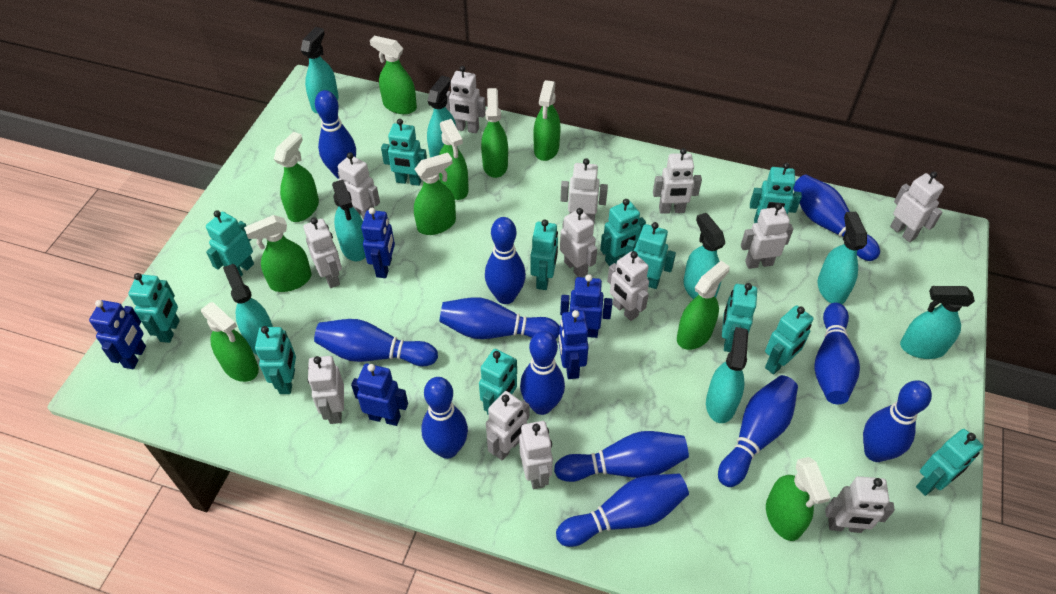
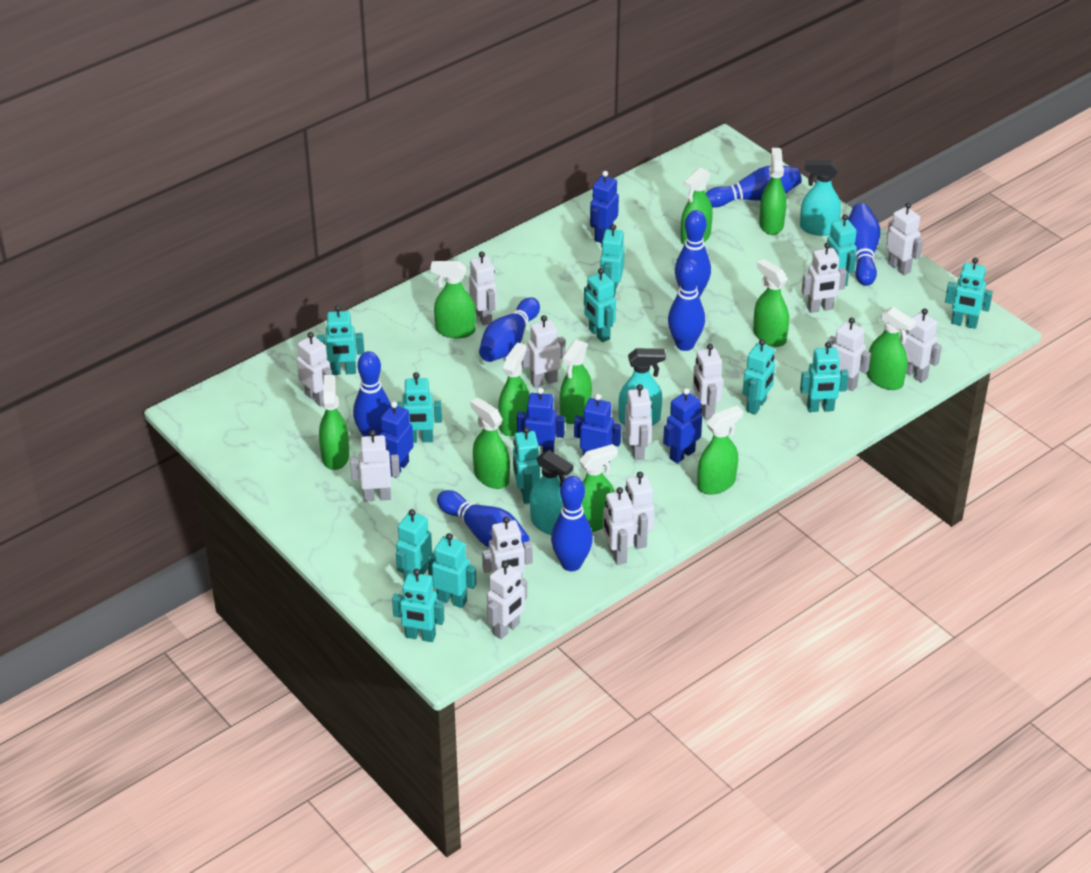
blue bowling pin: [314,319,438,366] [315,90,356,179] [421,377,468,459] [439,297,560,339] [485,217,526,304] [520,331,565,415] [554,431,689,482] [556,473,689,547] [718,375,798,487] [793,174,880,261] [814,303,860,404] [863,380,932,462] = 12 -> [353,351,391,437] [437,490,530,548] [479,297,540,362] [551,476,593,571] [668,259,705,351] [675,210,711,298] [706,166,801,208] [848,203,880,286] = 8
green spray bottle: [201,302,259,382] [244,215,312,292] [274,132,319,222] [370,36,417,114] [414,153,456,235] [439,119,469,200] [481,88,508,178] [533,80,561,161] [677,261,730,350] [766,457,831,541] = 10 -> [319,375,349,470] [431,261,476,338] [470,397,510,489] [498,343,529,436] [560,339,592,424] [579,444,618,532] [681,167,713,245] [697,406,743,495] [753,259,789,347] [759,148,786,235] [867,307,916,390] = 11
turquoise spray bottle: [223,264,273,355] [301,27,339,113] [332,180,366,261] [427,75,458,158] [683,213,725,299] [706,327,748,423] [818,212,867,304] [900,286,975,359] = 8 -> [530,450,573,535] [618,348,666,426] [800,160,841,236] = 3
white robot: [303,217,342,288] [308,356,344,424] [338,152,380,219] [445,66,486,133] [486,391,529,461] [519,421,553,489] [560,158,608,222] [560,208,597,277] [607,251,649,321] [653,148,702,214] [741,203,793,269] [825,476,895,533] [890,172,944,242] = 13 -> [297,332,332,407] [350,430,400,502] [469,251,497,326] [482,516,533,577] [487,561,527,639] [521,315,566,388] [603,487,634,565] [625,384,652,460] [625,472,654,549] [693,344,723,419] [802,242,847,313] [828,317,871,391] [886,202,923,275] [900,308,942,383] = 14

